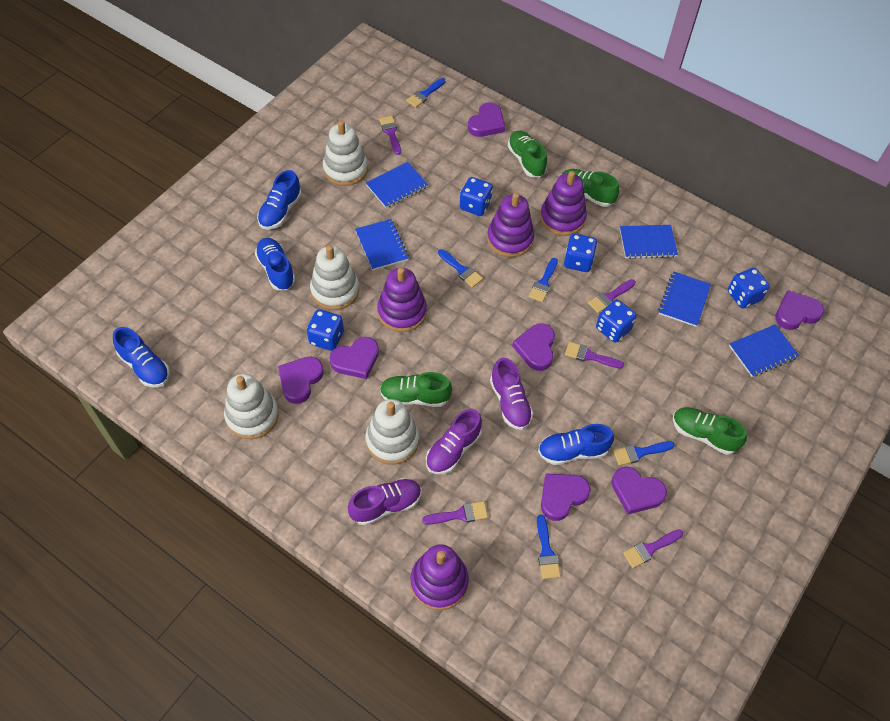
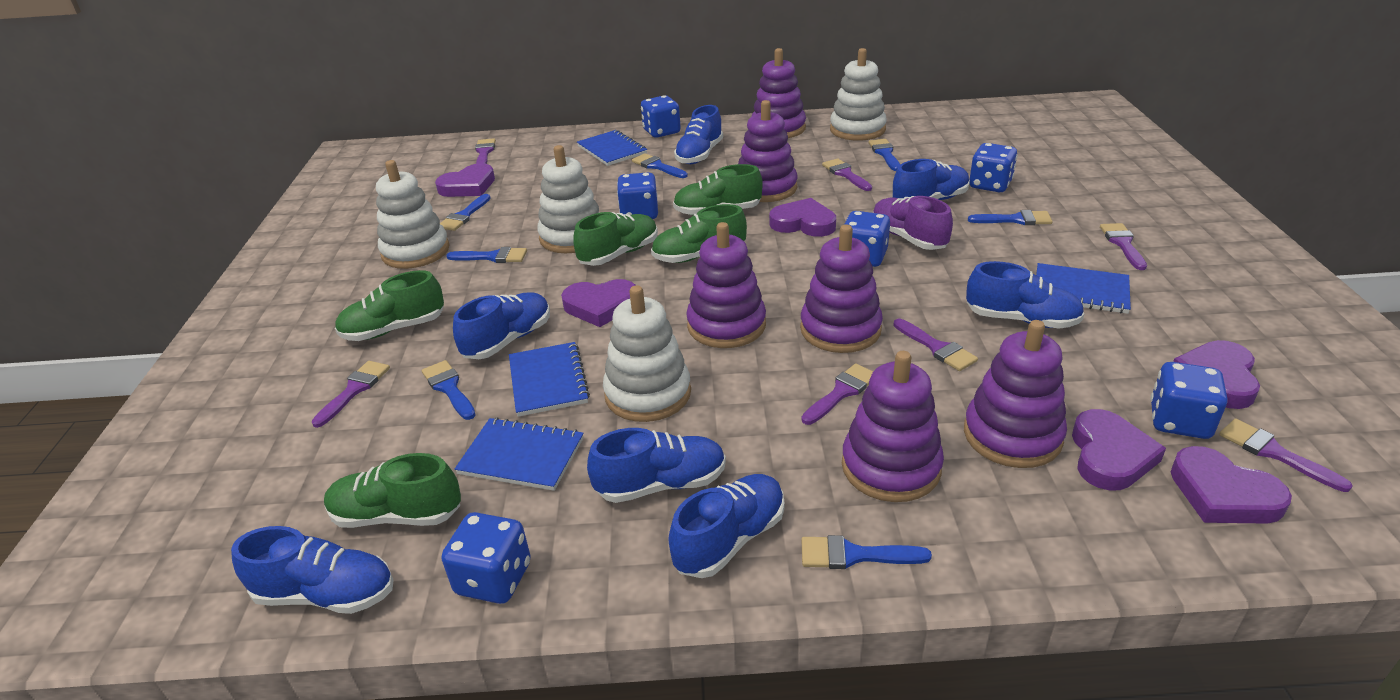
blue brush: [406,78,445,108] [438,249,483,288] [529,258,558,302] [537,515,561,579] [613,441,675,466] = 5 -> [422,360,476,420] [440,194,491,231] [446,247,527,263] [632,153,688,178] [802,535,932,569] [869,139,900,171] [968,210,1053,225] = 7
blue dice: [307,309,344,351] [460,177,493,216] [564,234,597,272] [596,299,637,343] [728,268,770,308] = 5 -> [442,512,531,604] [617,172,658,219] [641,95,681,138] [844,211,890,267] [969,143,1018,192] [1150,362,1227,439] = 6
blue notebook: [355,219,409,270] [366,162,428,208] [620,225,678,259] [658,271,711,327] [729,324,799,377] = 5 -> [455,417,584,491] [509,342,590,417] [577,130,647,166] [1036,263,1131,314] = 4
blue shoe: [113,327,170,387] [255,238,295,290] [257,170,302,230] [538,424,614,465] = 4 -> [231,526,394,614] [453,293,550,359] [587,428,726,503] [668,474,785,578] [674,105,723,164] [892,159,970,200] [966,261,1084,329] = 7
green shoe: [380,372,452,407] [508,131,547,177] [561,169,619,207] [673,407,747,455] = 4 -> [324,453,461,528] [335,270,444,341] [573,212,658,266] [651,204,747,263] [673,164,763,216] = 5
purple brush: [379,116,401,155] [422,501,488,525] [565,342,624,369] [588,279,636,313] [623,529,683,568] = 5 -> [312,361,390,428] [475,138,496,164] [801,363,873,425] [822,158,872,191] [893,319,978,371] [1100,223,1147,270] [1219,419,1353,492] = 7
purple heart: [278,357,324,404] [329,337,379,379] [468,103,505,137] [512,323,555,371] [541,473,591,521] [612,466,667,514] [775,290,824,330] = 7 -> [435,163,495,197] [561,279,636,327] [769,198,836,237] [1072,409,1166,491] [1171,446,1292,524] [1173,340,1260,409] = 6
purple shoe: [348,478,421,525] [426,409,482,474] [490,358,533,430] = 3 -> [873,196,953,250] = 1
purple stacking toy: [377,267,427,332] [410,544,469,610] [487,192,534,257] [540,171,587,236] = 4 -> [686,222,766,348] [738,100,797,202] [752,48,806,138] [800,225,883,353] [842,351,944,502] [964,320,1067,468] = 6

